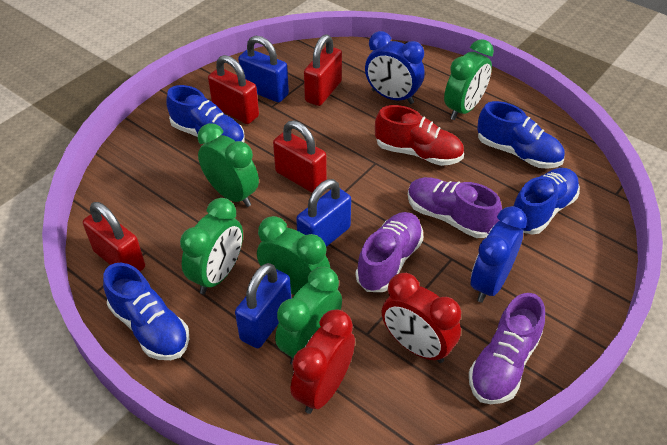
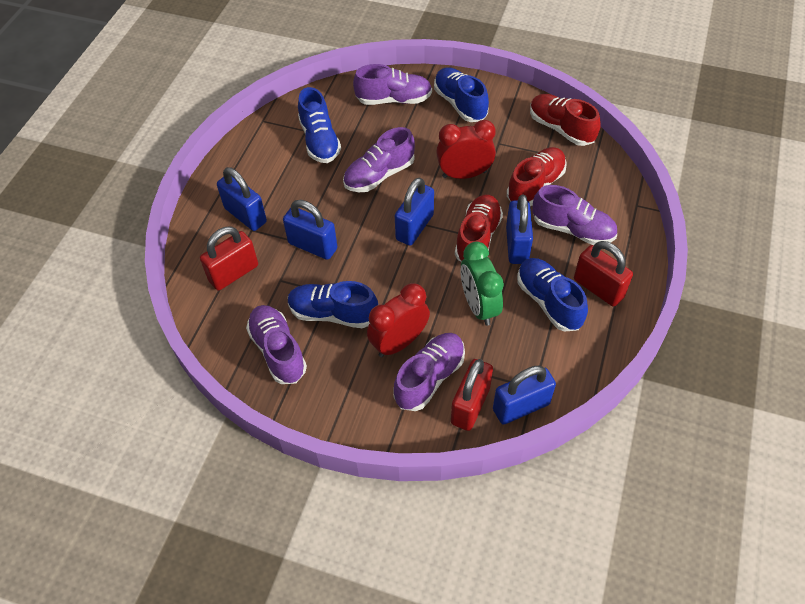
blue clock: [365,31,424,104] [471,206,527,303] = 2 -> none = 0
blue padlock: [235,263,291,348] [238,36,289,102] [296,179,351,247] = 3 -> [217,167,267,231] [283,200,337,260] [395,177,434,246] [493,366,556,425] [506,195,533,264] = 5
green clock: [180,198,243,294] [198,123,259,207] [257,216,330,295] [275,267,342,365] [444,39,494,120] = 5 -> [461,242,504,326] = 1
purple shoe: [356,212,423,292] [408,177,502,238] [469,293,545,404] = 3 -> [246,305,307,384] [343,127,415,192] [353,64,432,105] [393,333,465,411] [532,185,617,245] = 5
red padlock: [83,202,145,271] [208,55,259,124] [273,121,327,193] [304,34,342,106] = 4 -> [200,226,258,291] [451,359,493,431] [574,241,633,307] = 3
red shoe: [375,105,464,166] = 1 -> [455,195,503,262] [507,147,567,206] [530,94,601,146] = 3

